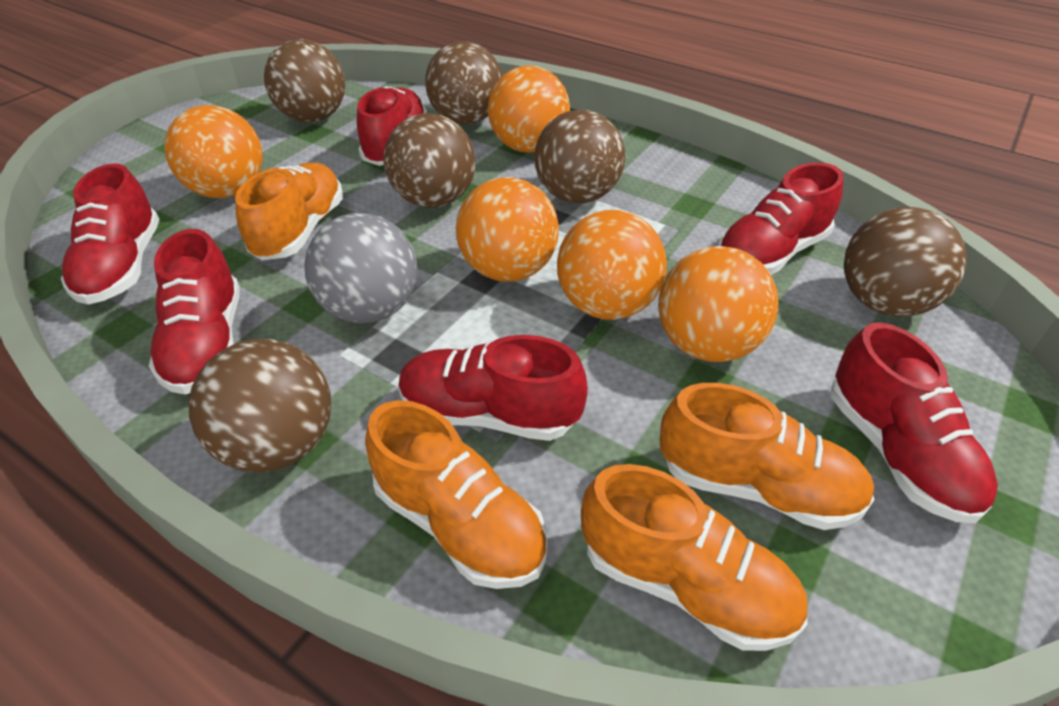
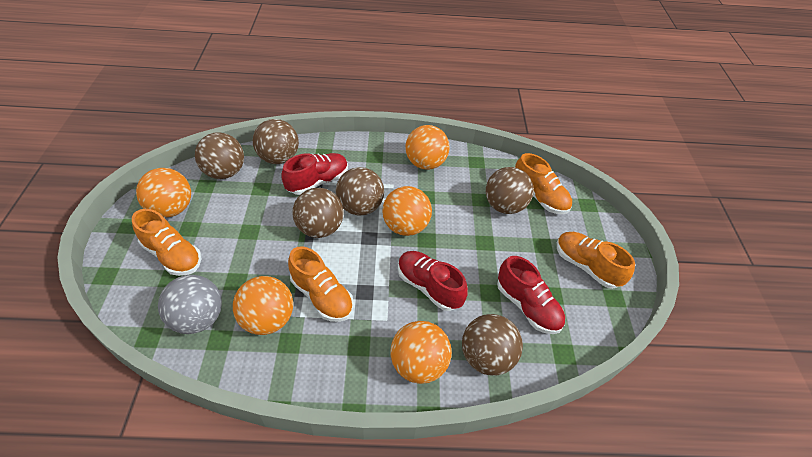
red shoe: [61,163,160,305] [149,229,240,395] [357,86,427,166] [399,335,588,441] [718,162,843,275] [831,322,998,523] = 6 -> [281,153,348,195] [398,251,468,311] [497,256,565,334] = 3

